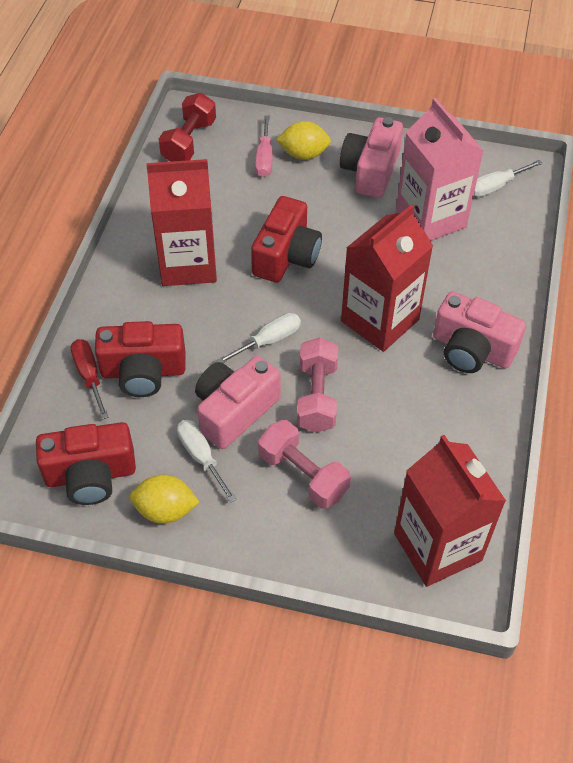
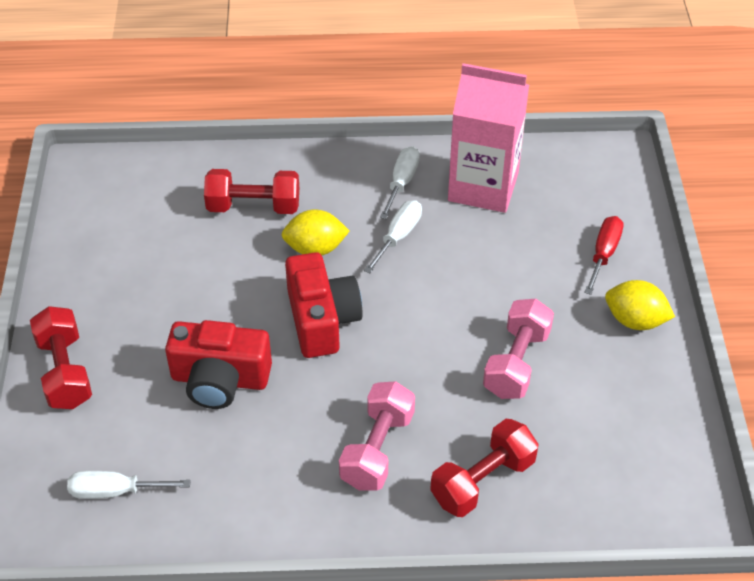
pink camera: [195,356,281,449] [340,117,403,198] [433,291,526,373] = 3 -> none = 0
pink screwdriver: [255,115,273,177] = 1 -> none = 0
red camera: [36,422,136,505] [95,321,185,397] [251,196,322,283] = 3 -> [165,320,272,409] [285,252,363,358] = 2
red carton: [146,159,217,286] [341,204,433,352] [394,435,506,587] = 3 -> none = 0
red dumbbell: [159,93,216,162] = 1 -> [30,306,92,409] [204,169,299,214] [430,419,539,517] = 3

